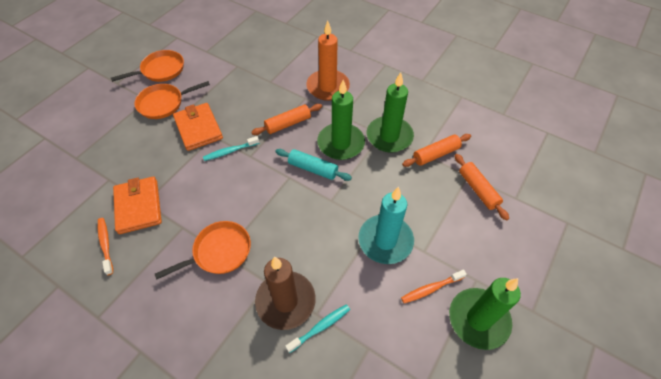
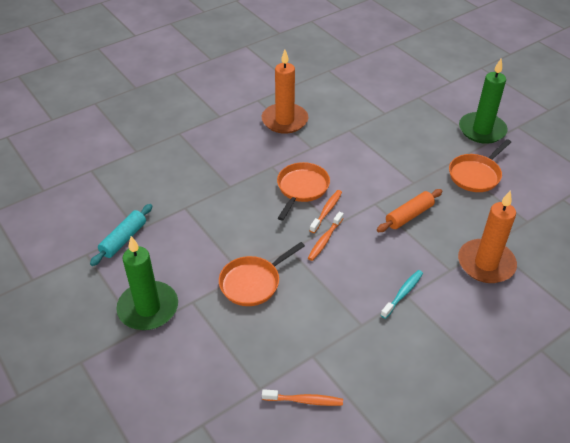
brown candle: [255,257,316,330] = 1 -> none = 0
green candle: [317,80,365,160] [367,72,414,153] [449,278,521,350] = 3 -> [116,236,178,330] [459,58,508,144] = 2
orange candle: [306,20,350,101] = 1 -> [262,50,308,134] [458,190,517,283] = 2
orange rolling pin: [251,104,322,135] [402,134,471,167] [454,154,509,221] = 3 -> [377,189,443,232] = 1
orange toothbrush: [98,218,113,275] [401,270,467,303] = 2 -> [262,389,343,406] [308,212,344,261] [310,190,342,233] = 3
orange wallet: [113,176,162,234] [173,103,223,151] = 2 -> none = 0
turquoise candle: [358,186,414,264] = 1 -> none = 0
turquoise toothbrush: [203,136,260,161] [285,304,350,353] = 2 -> [381,270,423,319] = 1

